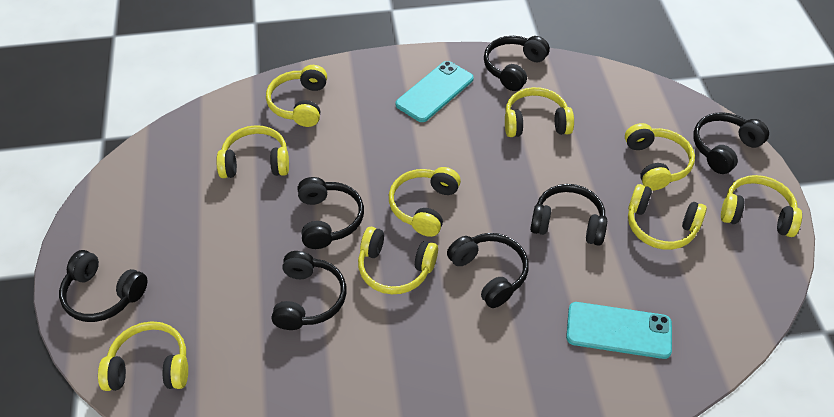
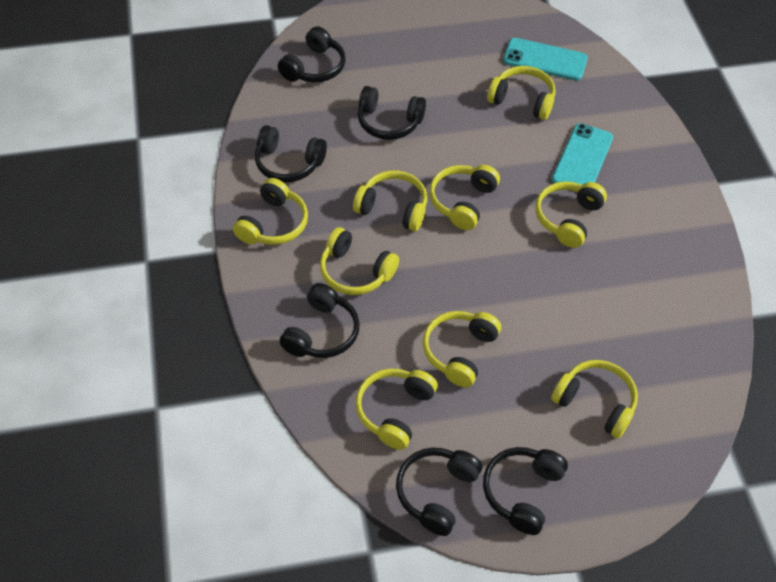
black headphones: [59,250,147,322] [272,251,346,330] [298,177,364,249] [447,233,529,308] [484,36,550,91] [530,184,607,246] [693,112,769,174] = 7 -> [255,125,327,183] [278,26,345,82] [279,283,360,358] [358,86,426,140] [396,447,482,536] [483,447,568,535] = 6

